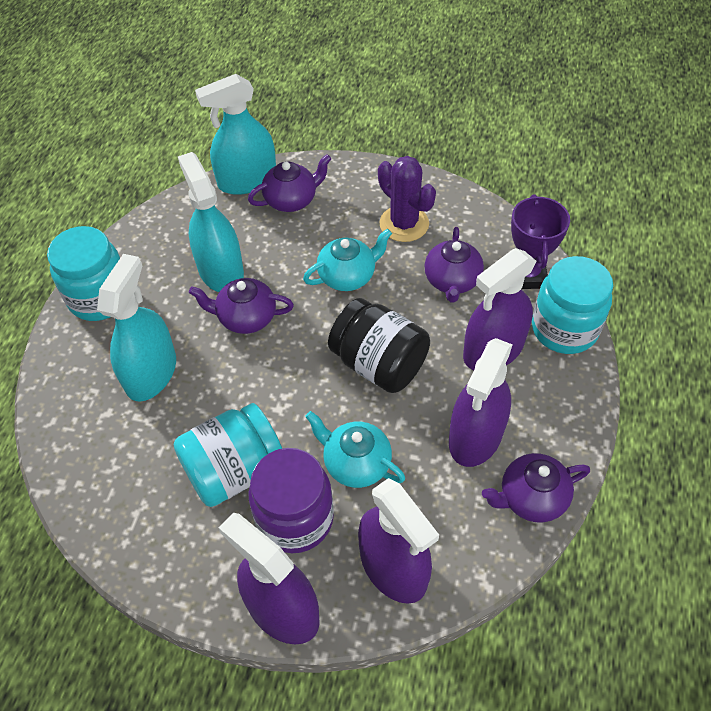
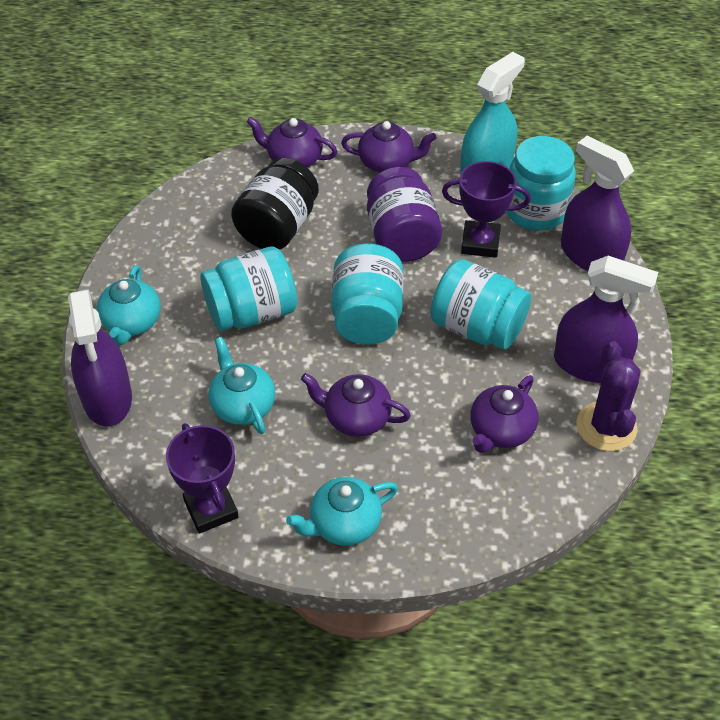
purple spray bottle: [219,513,320,644] [358,478,439,604] [449,338,512,467] [463,248,536,370] = 4 -> [68,289,132,427] [554,256,658,383] [561,136,634,271] = 3
purple trophy: [511,194,570,289] = 1 -> [166,423,239,534] [442,161,531,258] = 2
turquoise jar: [47,226,120,321] [174,403,282,507] [532,256,613,354] = 3 -> [200,246,297,331] [331,243,404,345] [430,259,531,349] [506,136,576,230] = 4
turquoise spray bottle: [97,254,176,401] [178,152,244,292] [195,74,276,195] = 3 -> [460,52,525,175] = 1
turquoise teapot: [303,229,392,291] [305,411,405,488] = 2 -> [97,265,161,345] [208,337,276,434] [286,477,398,546] = 3

